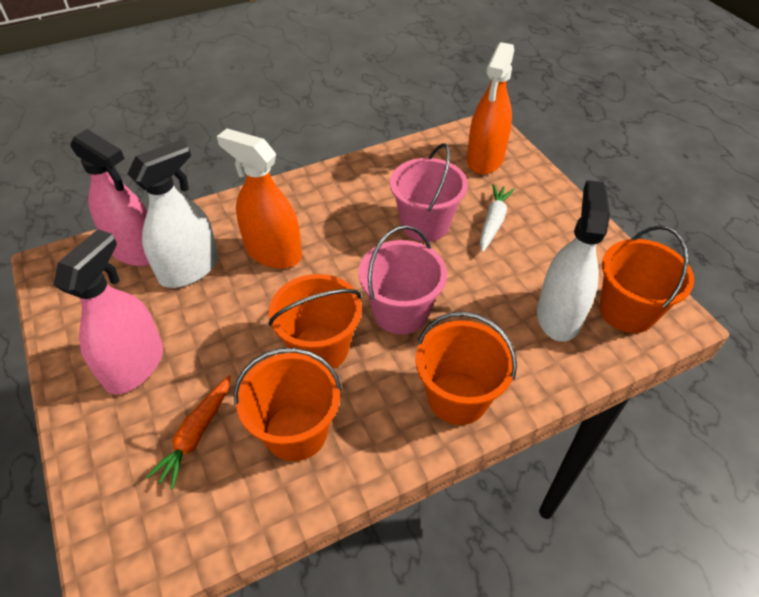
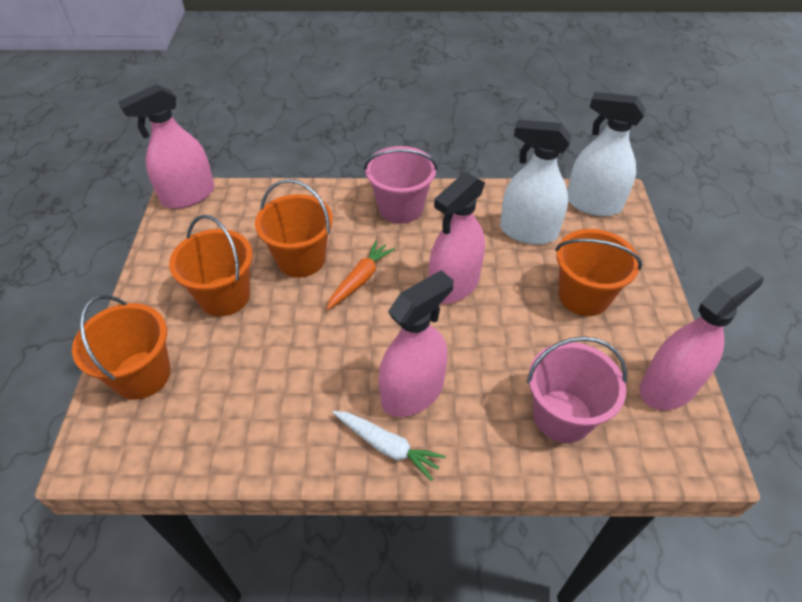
orange spray bottle: [217,129,302,269] [467,42,514,175] = 2 -> none = 0
pink spray bottle: [53,229,163,395] [70,129,150,266] = 2 -> [118,84,215,209] [378,270,453,417] [429,172,485,304] [639,266,763,410] = 4

